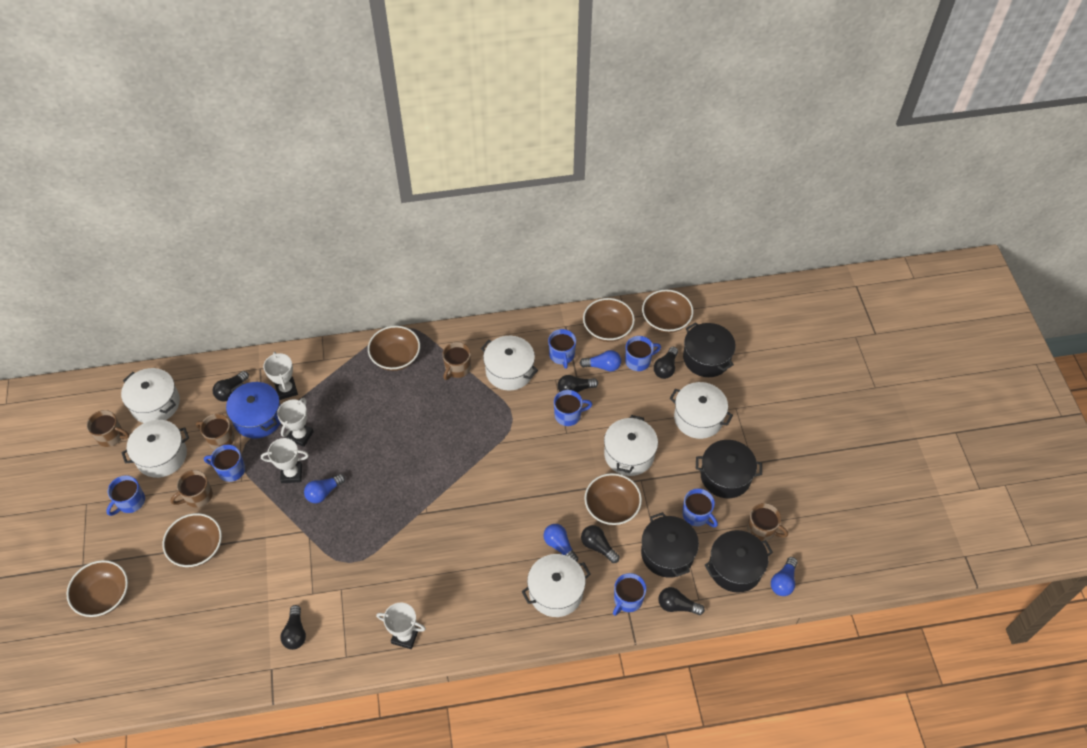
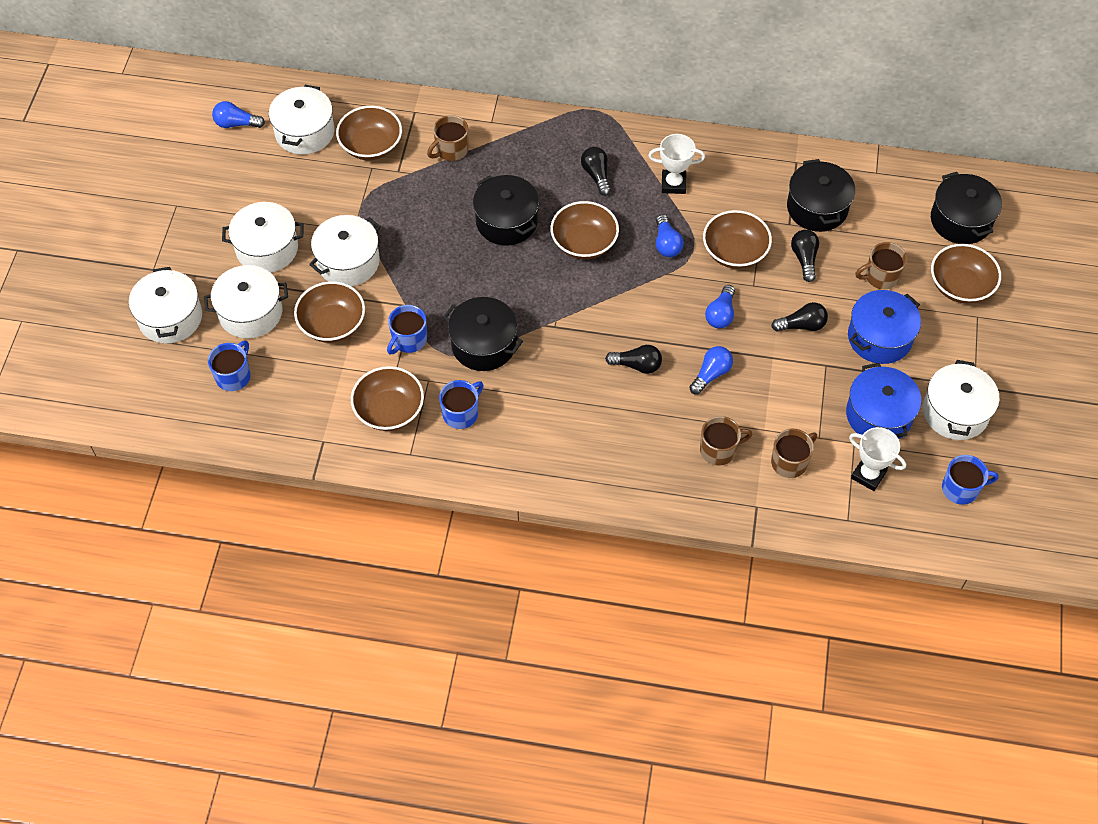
black light bulb: [213,371,249,401] [280,605,306,650] [557,375,598,393] [581,525,620,563] [654,347,678,379] [658,587,705,615] = 6 -> [581,147,611,196] [605,345,662,374] [771,302,828,332] [791,230,819,282] = 4
blue mug: [106,475,145,516] [204,444,245,482] [548,329,576,369] [554,390,592,426] [613,573,646,616] [625,336,661,371] [682,488,718,528] = 7 -> [208,340,251,391] [387,305,427,354] [439,380,484,429] [942,455,999,505] = 4
blue pot: [226,382,281,438] = 1 -> [846,363,922,439] [848,290,921,364] = 2
brown mug: [86,410,129,447] [171,470,213,508] [196,414,235,450] [442,342,471,380] [747,503,788,541] = 5 -> [427,115,468,161] [700,416,752,466] [771,428,817,478] [855,242,907,290] = 4
white trophy: [261,438,309,483] [263,352,298,400] [277,398,314,447] [376,603,426,649] = 4 -> [648,134,705,194] [849,427,906,491] = 2

